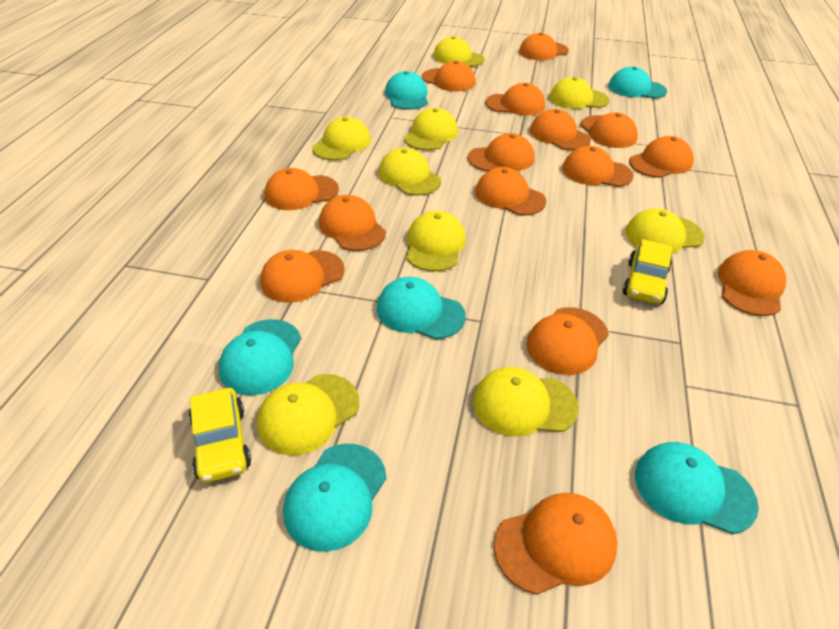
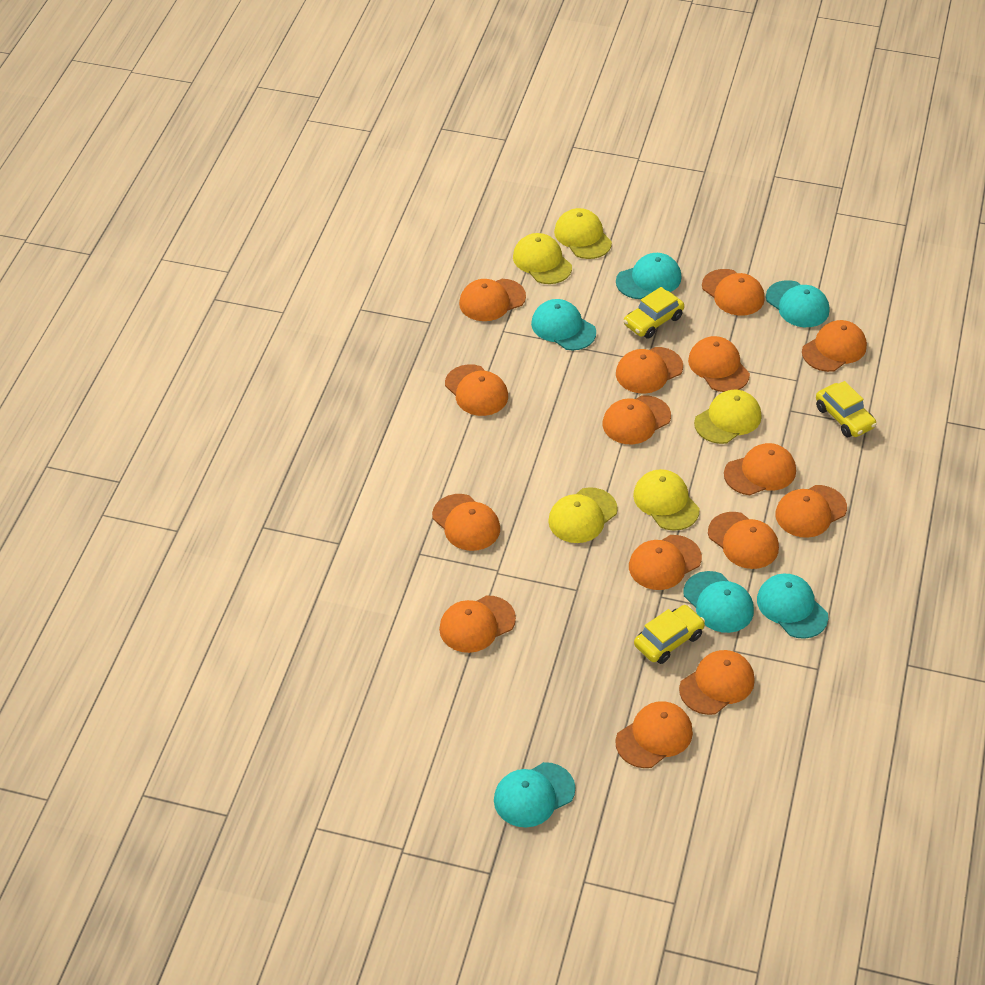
yellow cap: [257,374,359,456] [312,117,371,161] [379,147,441,196] [404,108,458,150] [406,211,466,272] [433,36,485,67] [473,367,579,437] [550,77,609,109] [625,208,705,254] = 9 -> [513,233,572,284] [548,487,618,543] [554,208,612,259] [633,469,700,531] [694,390,761,444] = 5
yellow car: [189,388,251,483] [623,239,672,304] = 2 -> [624,287,684,339] [634,605,705,664] [816,381,877,437] = 3

